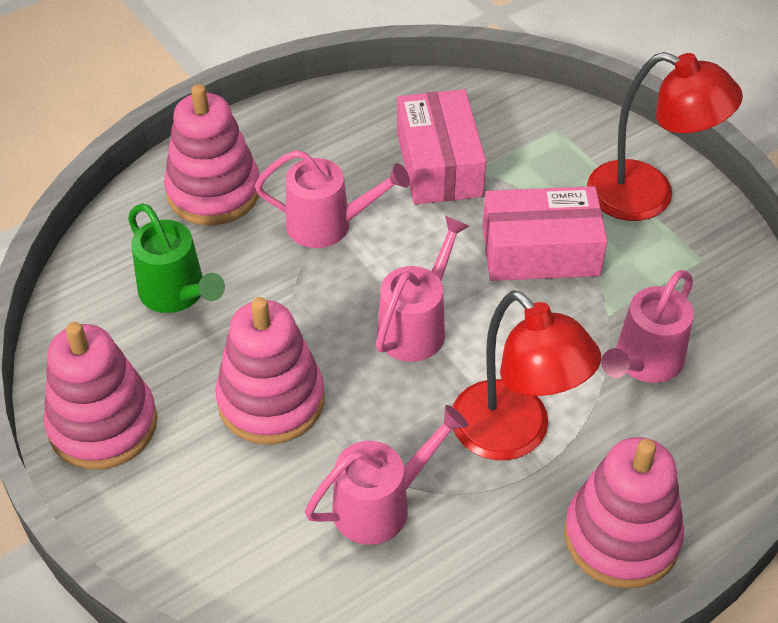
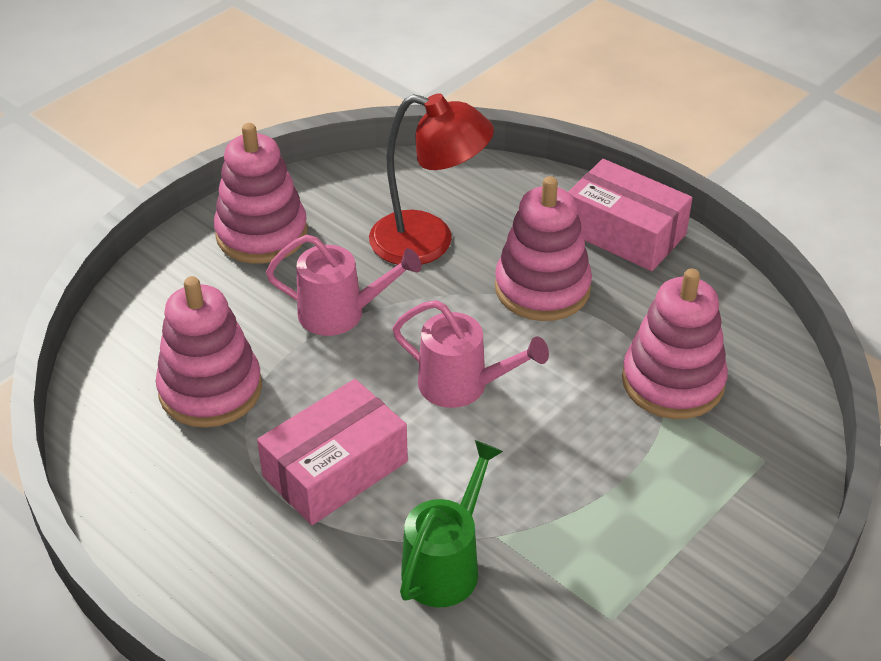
pink watering can: [255,150,410,248] [305,405,468,545] [376,216,469,362] [601,270,694,383] = 4 -> [266,235,422,336] [392,300,549,408] = 2
red lamp: [453,291,601,460] [587,52,743,221] = 2 -> [369,93,494,265] = 1

